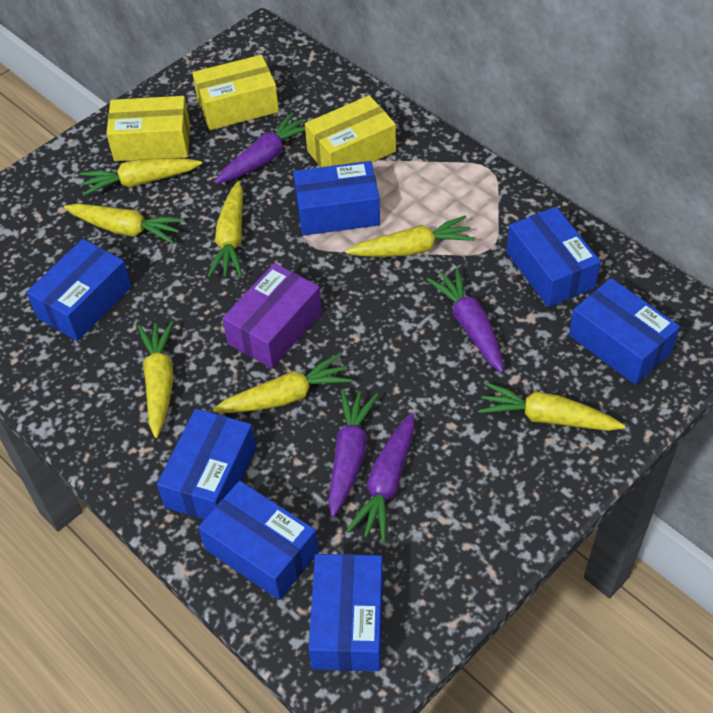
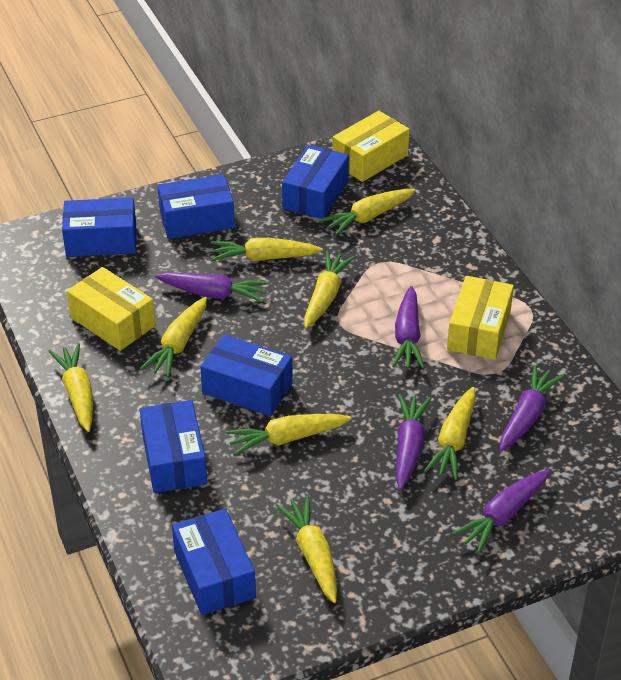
blue box: [26,239,132,341] [157,409,256,520] [198,481,319,600] [293,161,380,236] [308,554,383,671] [506,207,601,307] [569,278,680,385] = 7 -> [62,198,137,257] [140,400,207,493] [158,174,235,239] [172,509,256,615] [200,334,293,416] [282,145,349,219] = 6
purple box: [222,263,322,368] = 1 -> none = 0
purple carrot: [215,113,305,184] [328,389,378,517] [346,413,414,542] [427,267,504,373] = 4 -> [155,272,269,303] [392,286,425,369] [396,394,431,490] [452,469,550,553] [500,365,564,451] = 5
yellow carrot: [64,203,185,244] [80,158,202,196] [137,321,174,438] [208,181,243,277] [213,353,353,413] [346,216,475,257] [478,382,625,431] = 7 -> [48,343,93,432] [140,297,207,378] [211,238,323,262] [225,414,352,456] [275,495,337,603] [304,251,355,328] [319,189,416,236] [424,387,476,480] = 8

